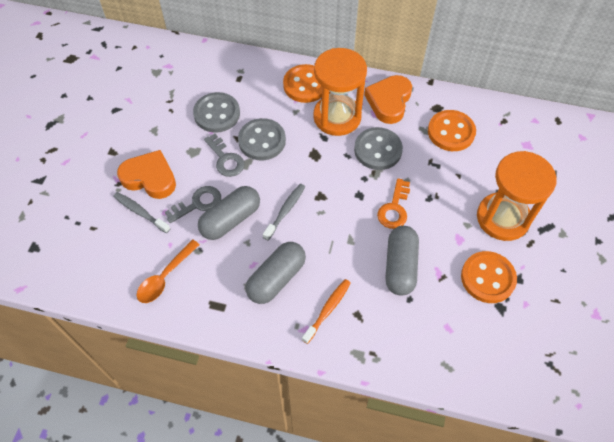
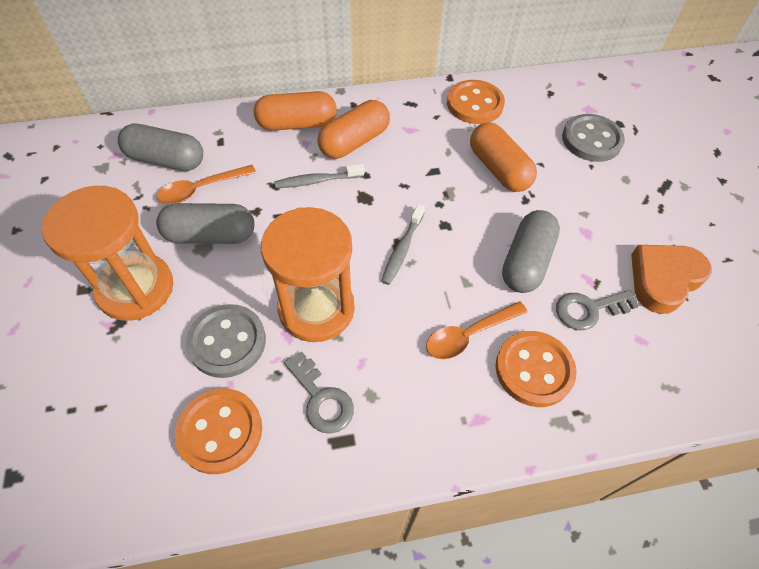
grey button: [193,92,240,133] [238,118,286,160] [354,127,403,170] = 3 -> [186,304,266,378] [562,114,625,162] = 2
orange capsule: none = 0 -> [254,91,337,131] [317,100,390,159] [470,122,537,192] = 3
orange heart: [117,150,176,199] [364,75,412,124] = 2 -> [631,245,712,314] = 1
orange key: [377,178,410,229] = 1 -> none = 0
orange spoon: [136,239,200,303] = 1 -> [157,165,256,204] [426,301,528,359] = 2
orange toothbrush: [302,279,351,344] = 1 -> none = 0

